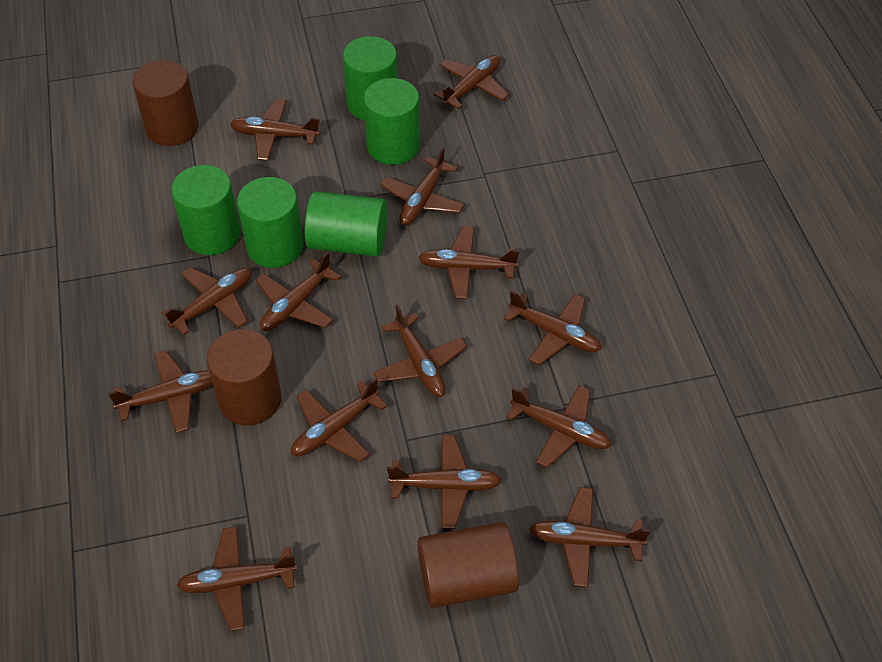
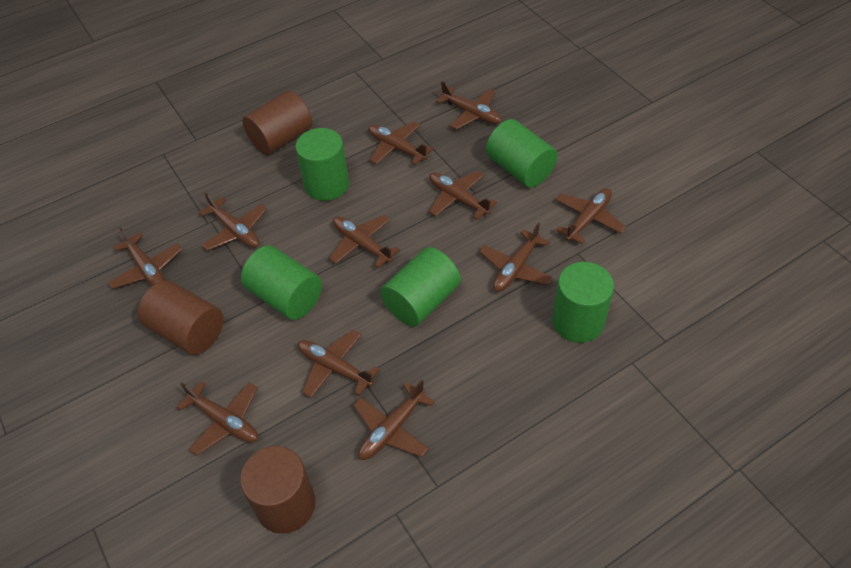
brown plane: [108,350,213,433] [161,267,252,335] [176,526,297,631] [230,99,320,161] [255,252,341,331] [291,378,387,462] [373,304,467,397] [380,146,465,225] [387,435,502,529] [418,226,519,299] [433,55,509,109] [504,291,601,365] [506,385,612,468] [529,487,650,587] = 14 -> [108,227,182,289] [177,381,258,456] [199,192,267,251] [298,330,379,398] [329,215,400,268] [354,380,435,460] [368,121,433,165] [429,171,497,220] [436,81,501,130] [479,222,553,292] [556,188,626,244] = 11

